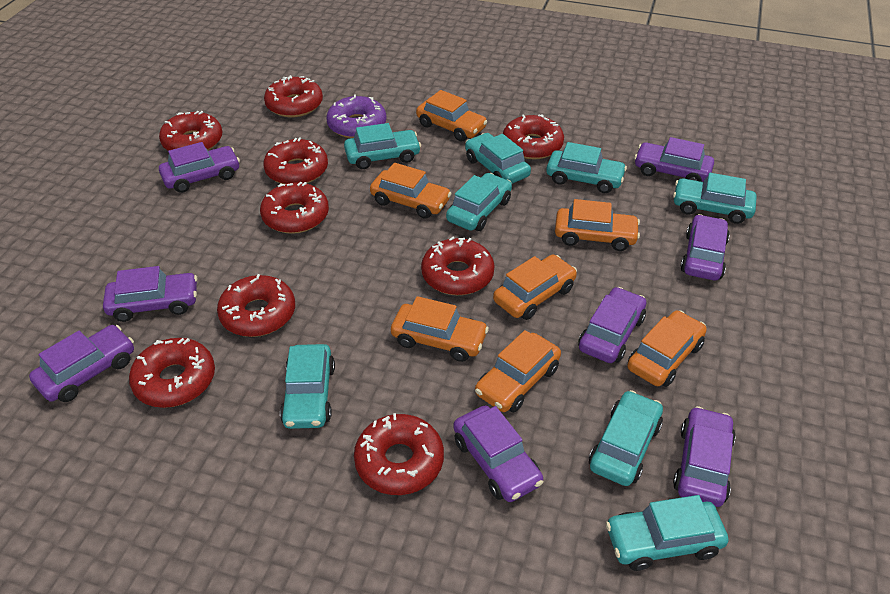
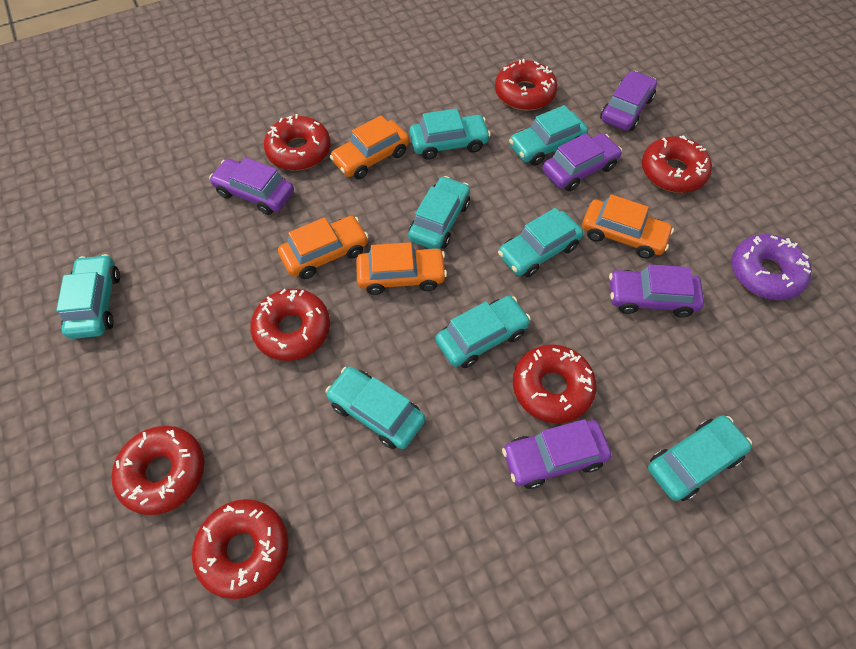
orange car: [370,163,452,219] [391,296,489,362] [416,90,488,142] [475,330,561,412] [493,255,577,320] [555,199,640,251] [627,310,707,387] = 7 -> [278,216,369,279] [330,115,410,179] [356,242,447,295] [582,194,674,259] = 4
purple car: [29,325,134,402] [103,266,198,322] [159,142,240,193] [453,405,543,502] [578,287,646,363] [634,137,714,182] [673,406,736,507] [680,214,730,280] = 8 -> [209,157,294,215] [502,419,612,489] [542,133,622,191] [600,71,657,131] [609,264,704,318] = 5
red donut: [129,338,215,408] [159,111,222,151] [217,274,295,337] [260,182,329,234] [263,137,328,184] [264,75,323,117] [354,413,444,495] [421,237,494,295] [503,114,564,159] = 9 -> [112,426,205,515] [192,499,288,599] [250,288,330,361] [264,114,331,171] [495,59,557,111] [513,344,597,424] [642,135,712,193] = 7

